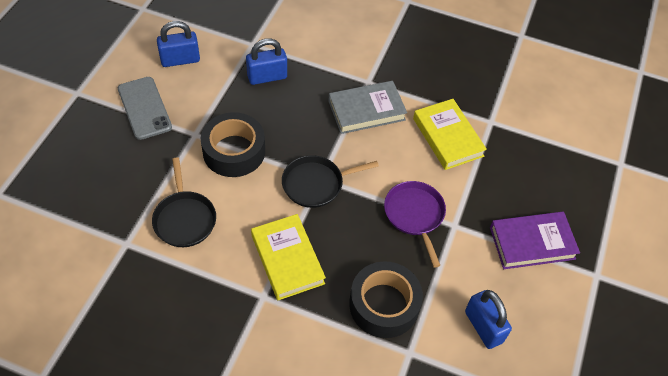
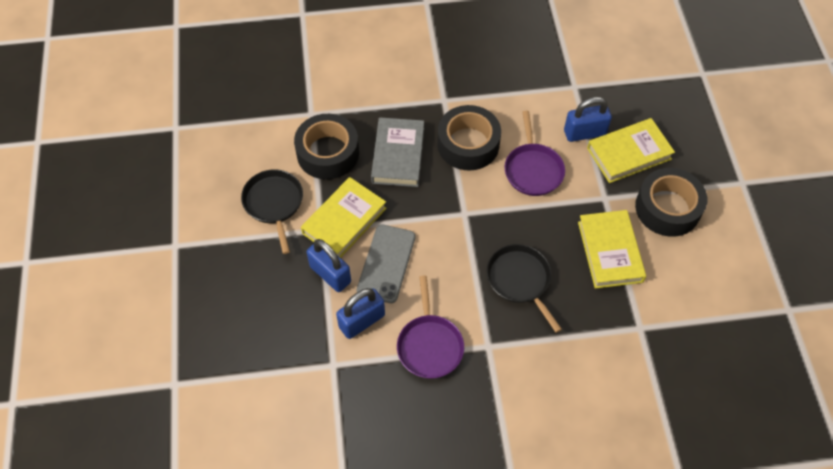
black tape: [201,112,265,177] [349,261,423,338] = 2 -> [294,114,359,179] [437,105,501,170] [635,168,707,237] = 3
purple book: [490,212,580,269] = 1 -> none = 0
purple pan: [384,181,446,268] = 1 -> [397,276,464,379] [505,111,565,196] = 2
yellow book: [251,214,326,300] [413,99,487,170] = 2 -> [301,177,387,258] [578,210,646,289] [587,118,675,183] = 3

